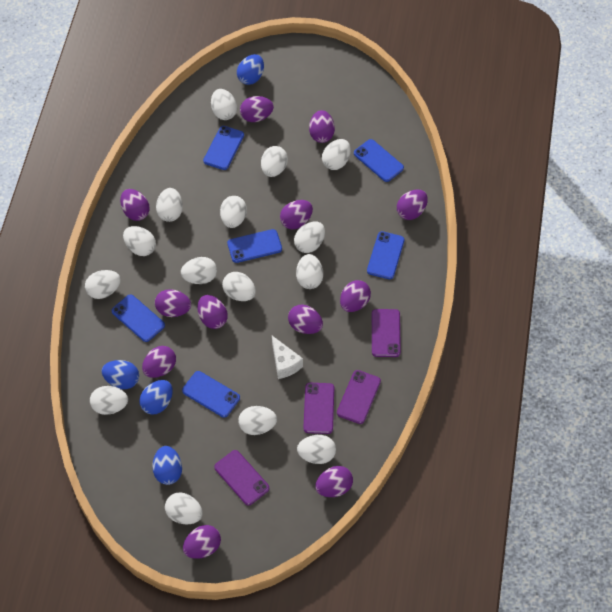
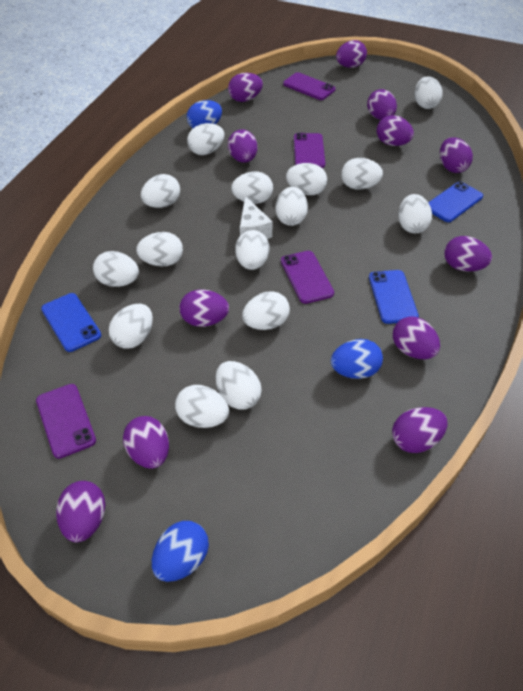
blue egg: [102,360,139,389] [139,380,173,415] [152,446,182,485] [237,54,264,85] = 4 -> [152,521,209,582] [187,100,222,128] [331,339,383,379] = 3
blue phone: [112,294,165,342] [182,371,240,418] [203,126,244,170] [227,229,282,263] [354,139,404,182] [367,231,405,279] = 6 -> [41,293,101,352] [369,270,419,324] [428,181,483,222] = 3

